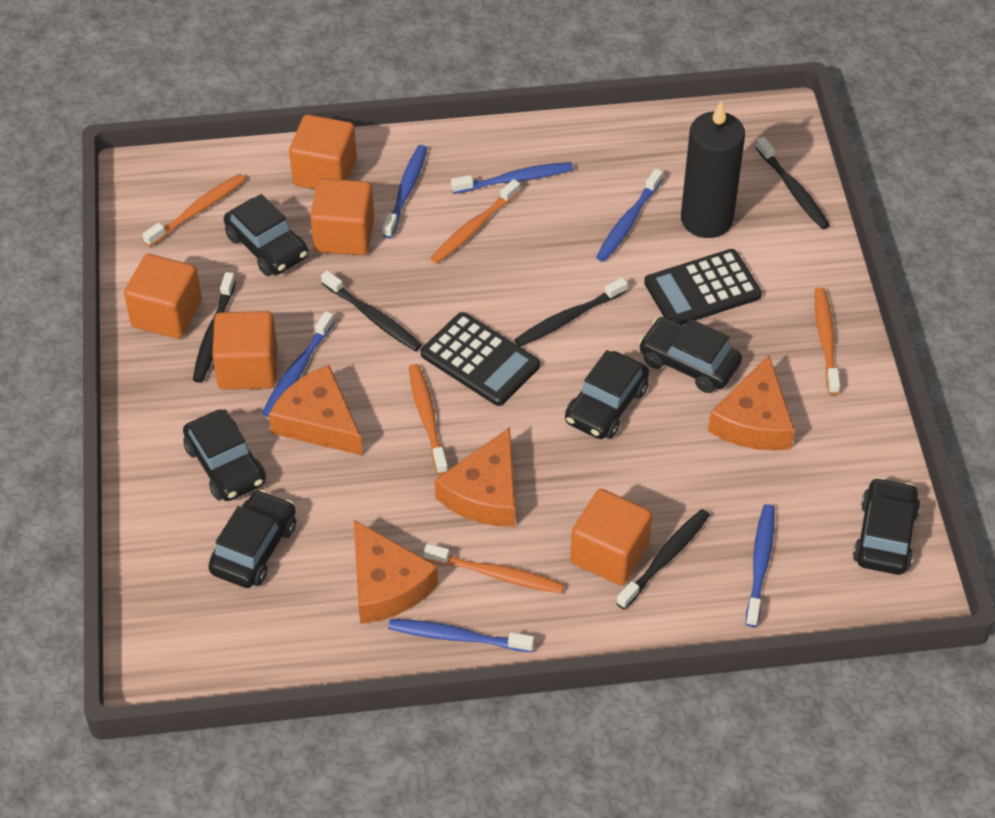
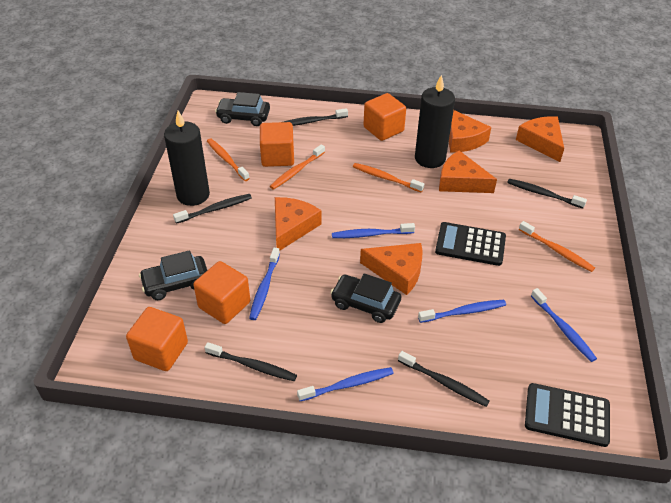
black candle: [681,101,745,238] = 1 -> [164,111,210,206] [415,75,455,168] = 2
black car: [183,409,266,501] [208,490,296,588] [224,194,308,276] [565,350,649,439] [639,317,742,393] [853,477,920,575] = 6 -> [139,250,207,300] [215,92,270,126] [330,273,401,323] = 3
blue toothbrush: [262,311,334,417] [382,145,427,238] [388,619,534,652] [451,162,573,194] [596,169,663,262] [746,504,775,627] = 6 -> [249,248,280,320] [297,367,394,401] [332,223,415,238] [418,300,506,323] [531,288,597,362] = 5
orange cheese: [269,365,363,456] [354,520,438,624] [435,427,515,527] [708,355,795,451] = 4 -> [275,197,322,251] [360,243,423,295] [439,150,497,193] [449,110,491,153] [516,116,564,162] = 5
orange cube: [124,254,202,339] [212,311,277,390] [289,115,357,189] [310,178,374,255] [570,489,652,585] = 5 -> [126,307,188,371] [193,261,250,324] [260,122,294,167] [364,93,406,141] = 4
orange toothbrush: [143,174,246,247] [409,364,448,475] [424,544,564,594] [431,179,520,263] [815,288,840,395] = 5 -> [207,138,250,181] [270,145,325,190] [353,163,424,193] [519,221,595,272] = 4

